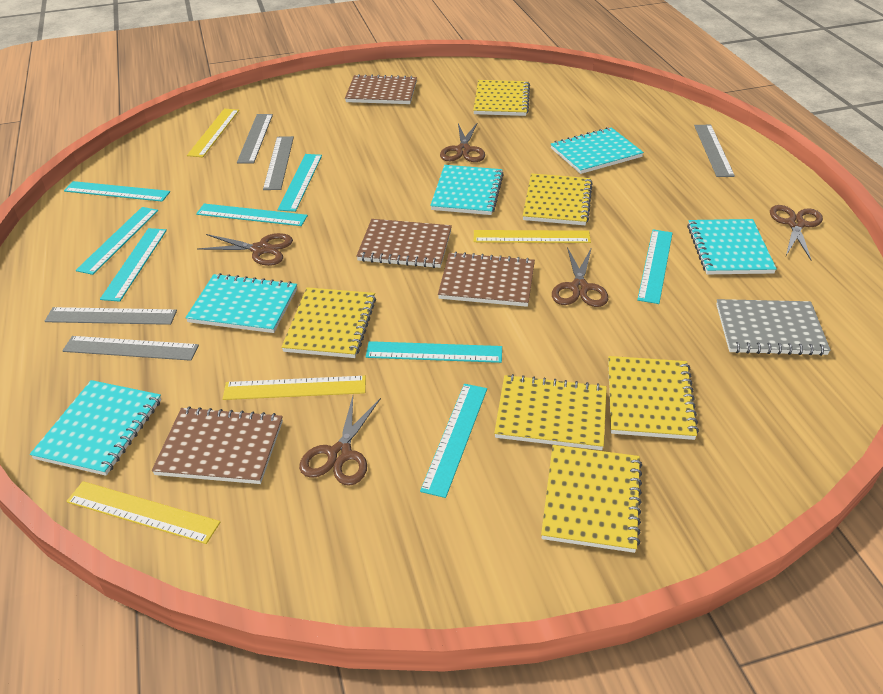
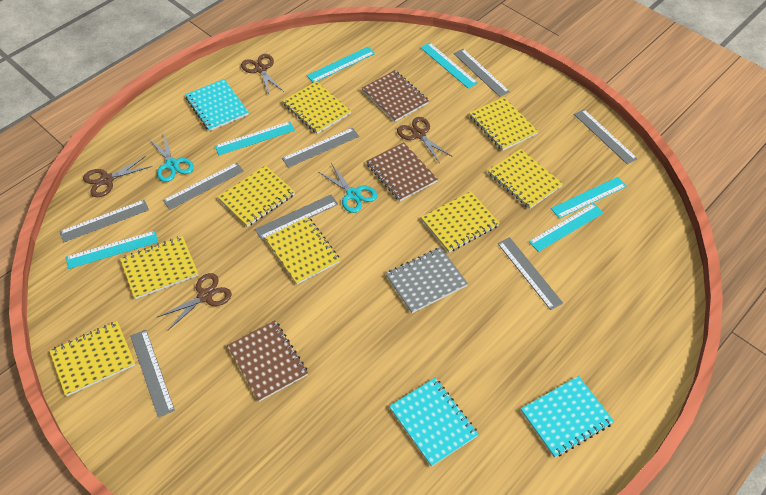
brown notebook: [152,407,283,484] [345,74,417,104] [356,219,452,268] [438,252,535,307] = 4 -> [227,321,308,402] [362,70,429,122] [366,142,438,201] = 3
brown scissors: [197,233,293,266] [299,396,381,486] [440,122,485,162] [552,247,608,307] [770,205,823,260] = 5 -> [83,156,152,197] [158,273,232,331] [241,54,284,94] [397,117,453,162] = 4
grey ruler: [45,307,177,325] [62,336,199,361] [237,114,273,163] [263,136,294,190] [694,125,735,177] = 5 -> [59,200,149,242] [130,330,175,418] [163,162,244,210] [255,194,338,240] [282,128,359,168] [454,49,510,97] [498,237,563,310] [574,109,638,164] = 8
turquoise notebook: [30,380,161,476] [185,273,297,333] [430,165,504,215] [551,127,644,174] [687,219,777,274] = 5 -> [185,79,249,131] [389,378,479,467] [521,376,614,458] = 3
turquoise ruler: [64,181,170,202] [76,207,158,275] [100,228,167,302] [196,204,308,226] [277,154,322,212] [366,341,502,363] [420,384,487,498] [637,230,672,304] = 8 -> [66,231,158,269] [215,121,295,155] [306,47,375,83] [420,42,478,89] [529,203,604,252] [551,177,627,219] = 6
turquoise scissors: none = 0 -> [149,133,194,182] [319,163,377,213] = 2
yellow notebook: [281,287,376,358] [473,80,530,116] [494,374,607,450] [523,173,593,225] [541,445,642,553] [608,356,699,440] = 6 -> [50,321,135,396] [120,236,198,299] [218,165,295,227] [265,217,340,284] [283,81,351,134] [421,191,500,252] [469,97,538,151] [488,149,563,209] = 8
yellow ruler: [66,481,220,544] [187,109,239,157] [223,376,366,400] [474,230,591,243] = 4 -> none = 0

